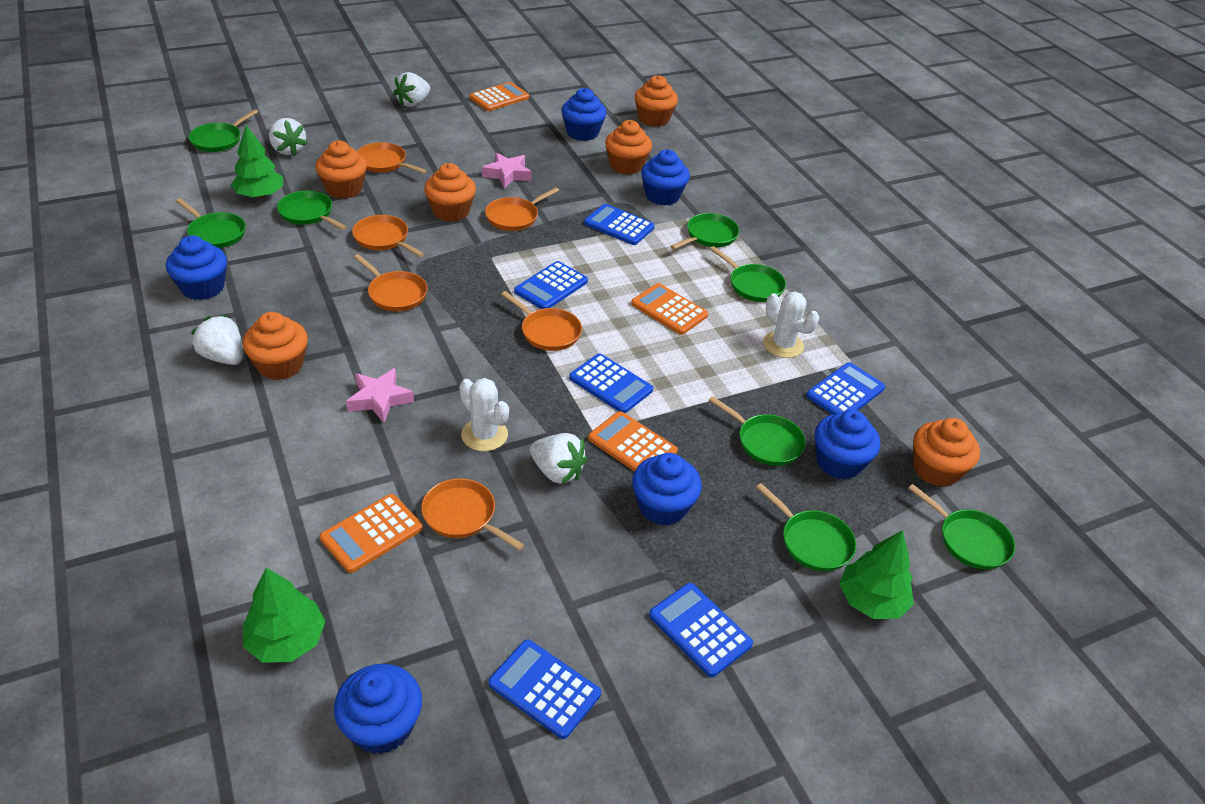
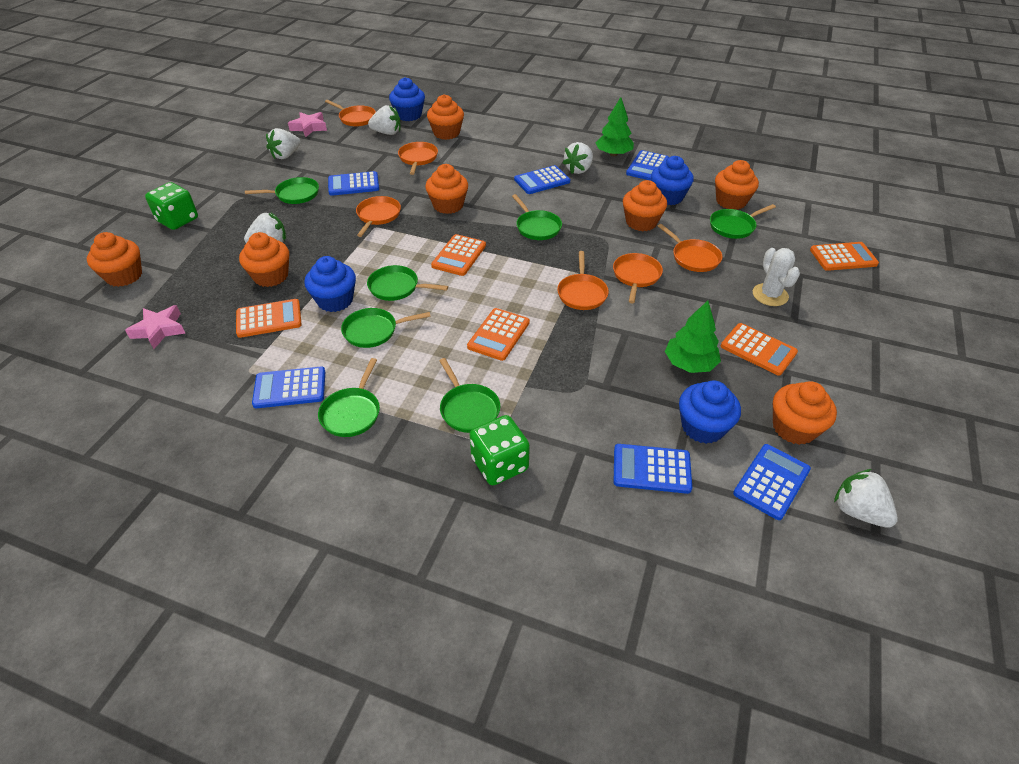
blue cupcake: [166,235,227,300] [334,664,422,754] [561,88,607,141] [632,453,702,526] [641,149,690,206] [815,410,880,480] = 6 -> [304,256,356,312] [389,77,425,121] [651,156,694,205] [679,380,741,444] = 4
green dice: none = 0 -> [145,182,198,230] [470,415,530,485] = 2
green pan: [176,198,246,248] [189,109,258,152] [277,191,347,230] [670,213,739,250] [709,396,806,466] [710,246,786,302] [756,483,856,571] [908,484,1015,570] = 8 -> [245,177,319,204] [318,358,380,437] [341,308,431,348] [367,265,448,301] [439,358,500,433] [512,194,562,240] [710,204,776,239] = 7
green tree: [231,125,283,198] [243,568,326,663] [839,530,914,619] = 3 -> [596,97,634,156] [665,301,721,373] = 2
orange calculator: [320,494,423,573] [469,82,529,111] [588,411,678,472] [631,283,708,335] = 4 -> [236,299,302,338] [431,234,486,276] [467,308,530,361] [721,323,798,376] [810,242,879,271] = 5
orange cupcake: [242,312,308,380] [315,141,367,199] [424,163,476,222] [605,120,652,175] [635,75,678,127] [913,418,980,487] = 6 -> [87,232,142,287] [239,232,289,287] [425,164,468,214] [427,94,464,140] [623,180,667,231] [715,160,759,210] [773,381,837,445] = 7
white cactus: [459,378,509,451] [763,292,819,358] = 2 -> [753,248,800,306] = 1
white strawberry: [191,315,243,365] [269,118,307,156] [393,72,430,107] [530,433,587,484] = 4 -> [244,212,286,243] [266,128,300,159] [368,105,401,135] [562,142,593,174] [834,469,898,528] = 5

